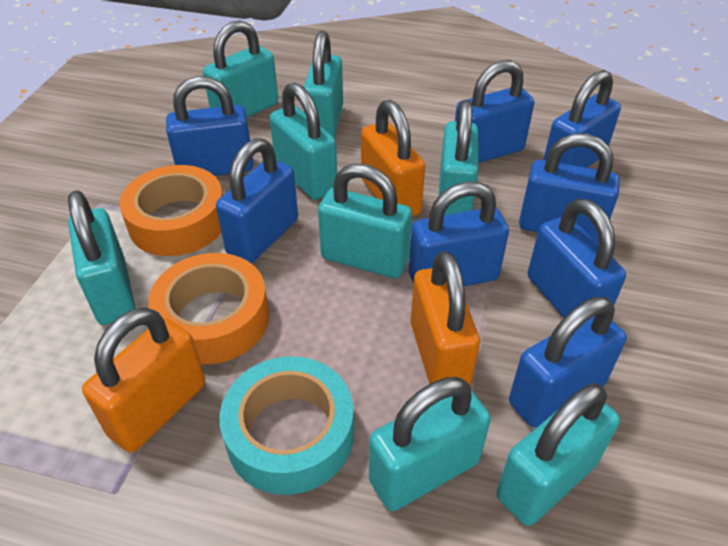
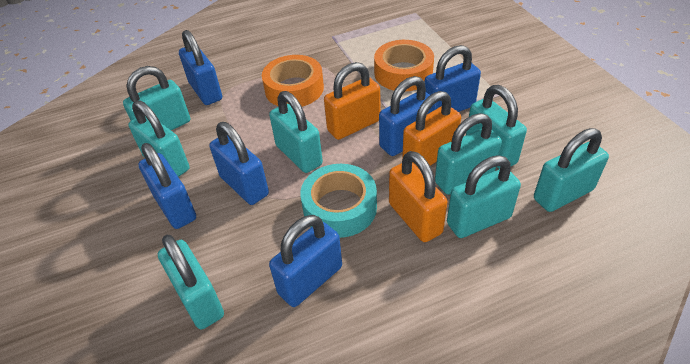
blue padlock: [166,76,254,176] [216,138,298,263] [409,182,509,286] [455,60,534,163] [509,297,627,428] [519,133,620,243] [528,198,626,318] [543,70,621,168] = 8 -> [138,143,196,229] [179,30,222,105] [209,122,269,205] [269,215,342,307] [379,76,436,156] [425,45,481,112] = 6

